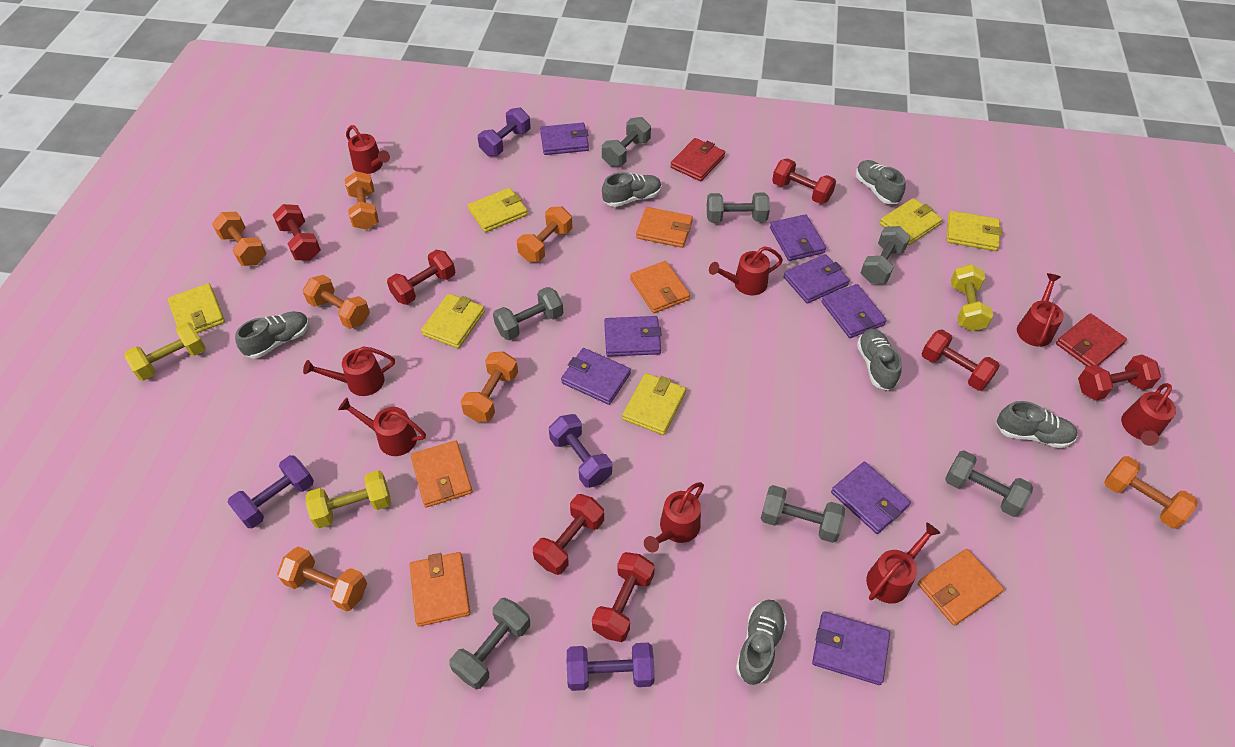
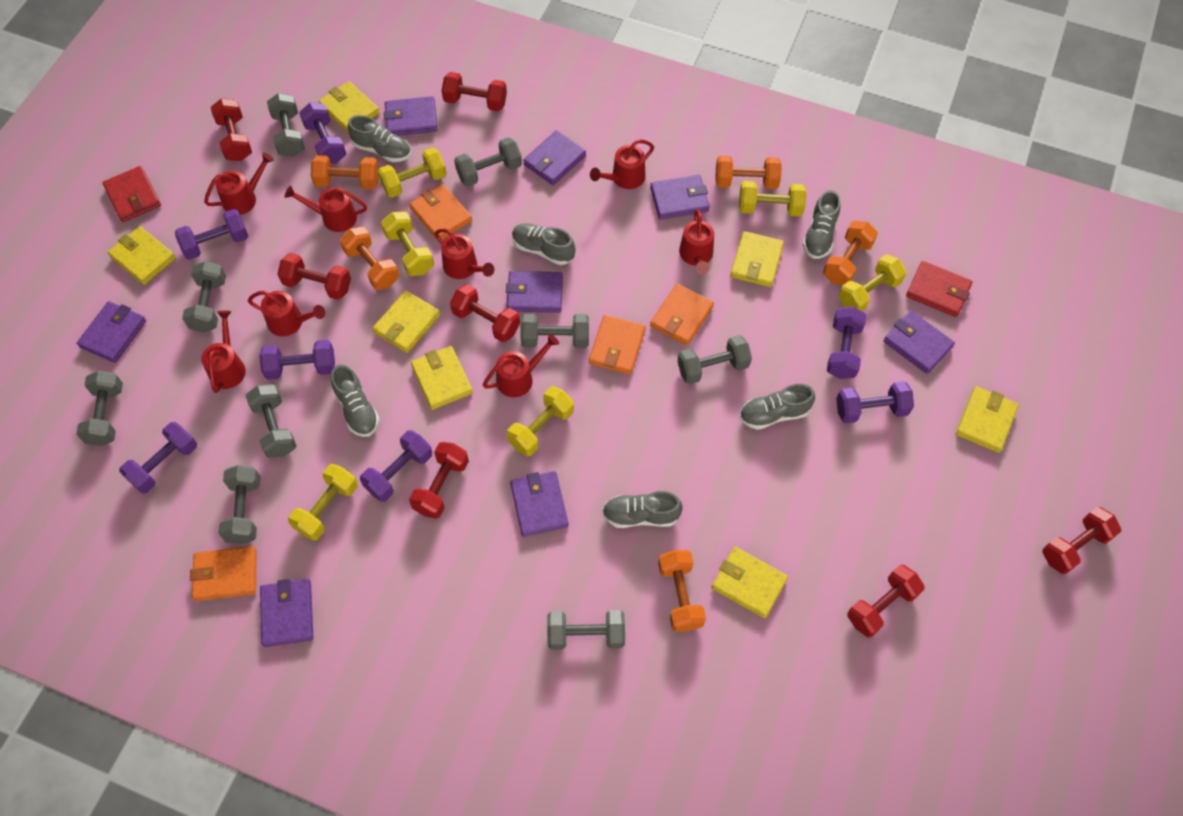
grey dumbbell: [449,598,530,689] [493,287,563,340] [602,117,651,167] [707,193,770,222] [761,485,845,543] [861,226,911,284] [945,450,1033,517] = 7 -> [76,370,123,446] [182,261,226,333] [218,465,260,544] [245,384,296,458] [267,93,305,157] [454,137,522,186] [520,314,589,348] [547,610,625,650] [677,335,752,384] = 9
orange dumbbell: [212,212,267,266] [277,547,367,611] [303,275,370,329] [345,171,379,230] [461,351,518,422] [517,207,572,262] [1104,456,1198,529] = 7 -> [311,155,379,190] [340,227,399,290] [658,550,706,632] [715,155,782,189] [823,221,878,285] = 5
orange wallet: [410,552,470,627] [411,440,472,508] [630,261,690,313] [636,207,693,248] [918,549,1004,626] = 5 -> [190,546,257,601] [409,184,472,241] [589,315,646,375] [650,284,714,345] = 4
purple dumbbell: [227,455,314,528] [478,107,531,156] [549,414,612,488] [567,643,655,691] = 4 -> [119,422,197,494] [175,209,248,260] [259,340,335,380] [299,103,346,164] [360,430,432,502] [827,307,867,379] [836,381,914,424] = 7
yellow dumbbell: [124,322,206,381] [306,470,391,528] [951,264,993,331] = 3 -> [288,464,358,541] [378,148,447,198] [381,211,434,276] [507,387,574,456] [739,181,807,217] [839,254,907,312] = 6
yellow wallet: [168,283,225,333] [421,294,485,348] [468,188,528,232] [622,373,686,435] [880,198,942,245] [947,211,1002,251] = 6 -> [108,226,176,285] [318,81,380,133] [372,290,440,353] [411,346,473,410] [711,547,788,618] [730,231,784,287] [956,386,1019,453] = 7

